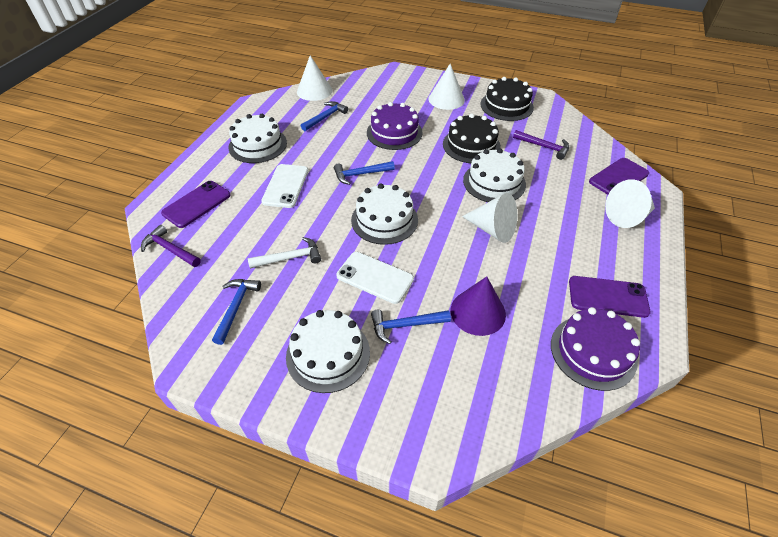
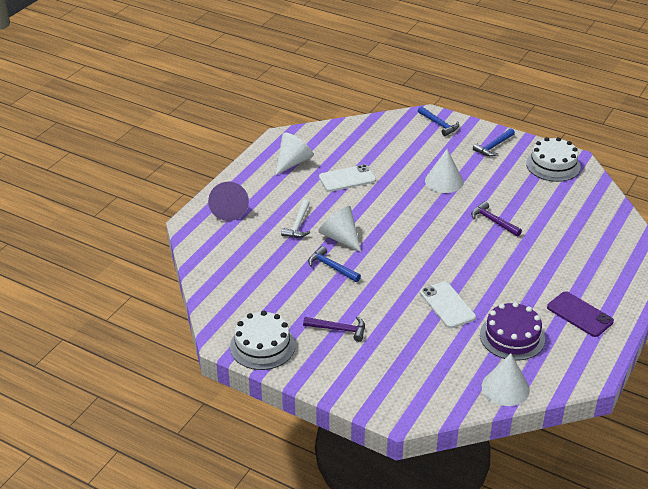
black cake: [443,114,501,163] [480,77,534,121] = 2 -> none = 0
blue hammer: [212,279,261,345] [301,101,348,131] [334,161,395,185] [371,310,451,344] = 4 -> [308,246,361,282] [418,106,459,136] [473,128,515,156] = 3
purple cake: [367,102,423,150] [551,307,640,391] = 2 -> [480,302,545,360] = 1
purple phone: [161,181,231,228] [569,276,651,318] [589,158,649,195] = 3 -> [547,291,614,337] = 1
white cake: [228,114,287,163] [286,310,370,393] [351,183,418,245] [463,148,526,202] = 4 -> [230,311,295,370] [526,137,581,182] = 2

